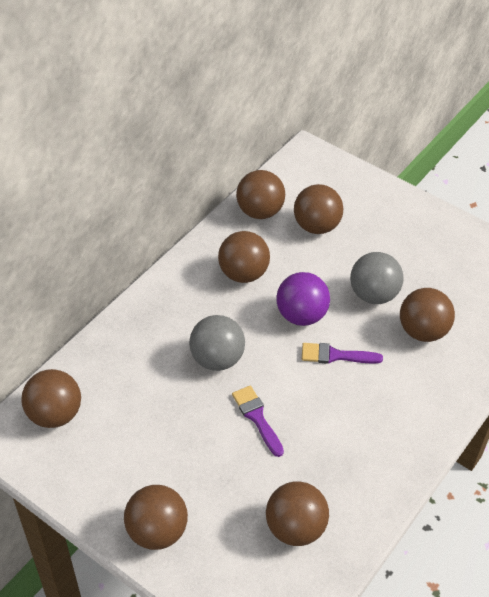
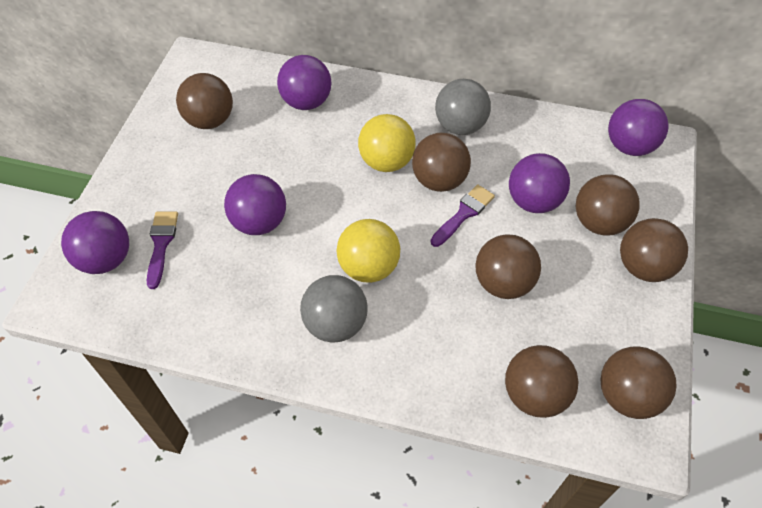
purple ball: [276,272,330,326] = 1 -> [61,211,129,274] [224,174,286,235] [277,55,332,110] [509,153,570,213] [608,99,669,156] = 5
yellow ball: none = 0 -> [337,219,400,283] [358,114,416,172] = 2

